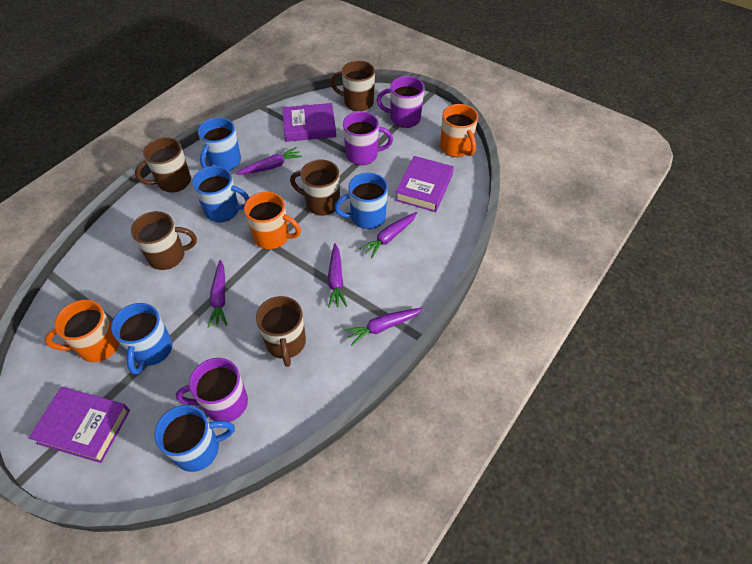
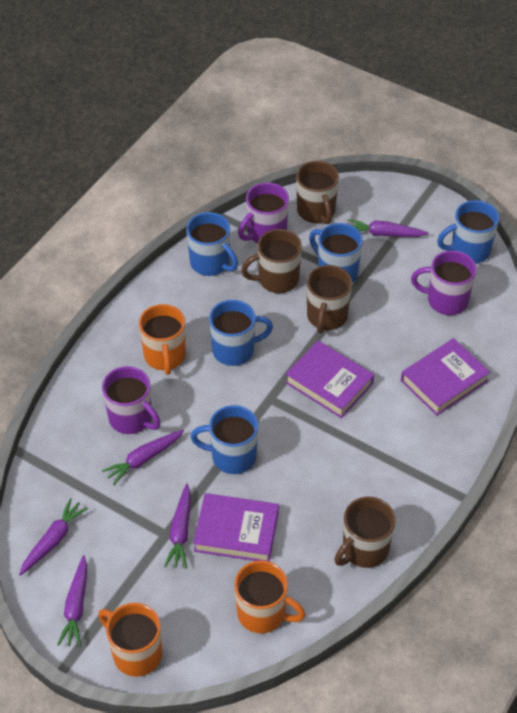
brown mug: [131,211,197,270] [135,137,191,193] [256,296,306,367] [290,159,340,216] [330,60,375,111] = 5 -> [241,229,302,293] [296,161,339,224] [307,265,352,333] [334,497,396,568] = 4

